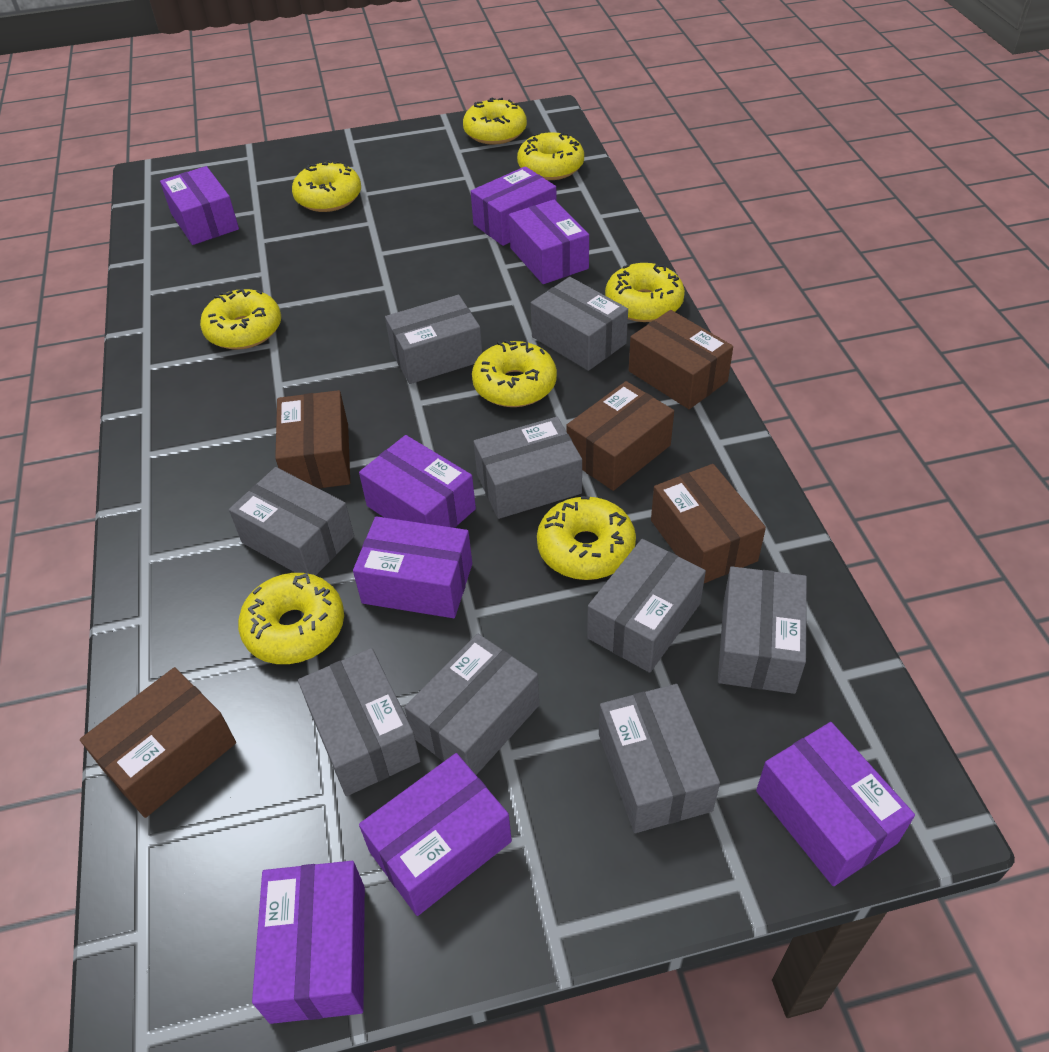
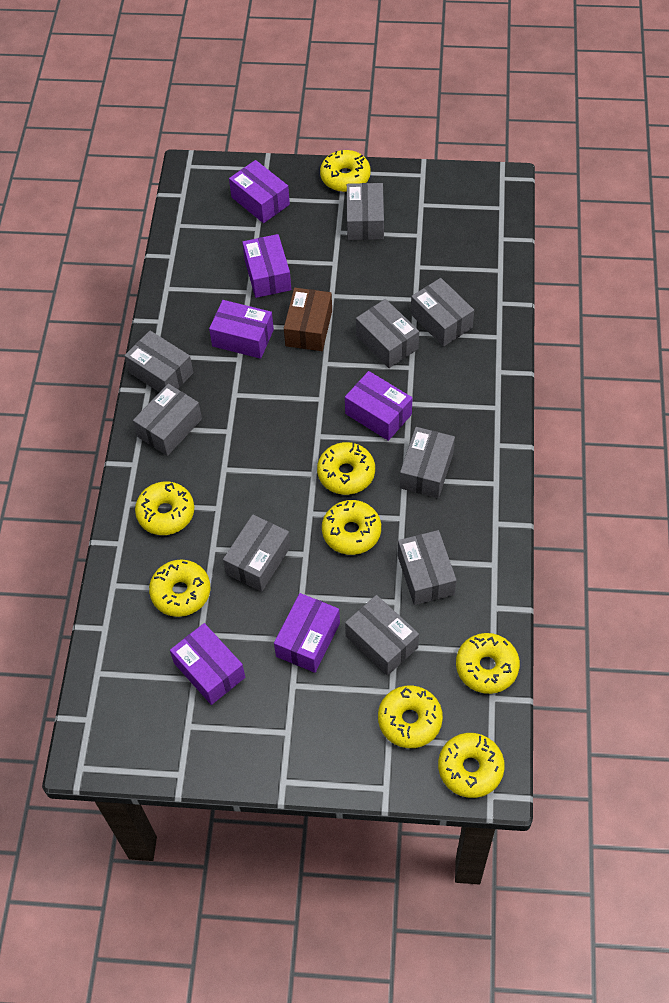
brown box: [80,667,236,818] [275,390,350,489] [566,381,674,491] [629,310,733,409] [651,464,766,583] = 5 -> [284,288,332,351] = 1
purple box: [160,166,239,245] [252,861,365,1024] [353,516,472,618] [359,435,476,528] [359,753,512,916] [471,166,557,246] [509,200,589,284] [756,722,915,886] = 8 -> [170,623,245,705] [209,300,274,359] [229,160,290,223] [242,234,291,298] [274,593,340,673] [345,371,413,441] = 6

